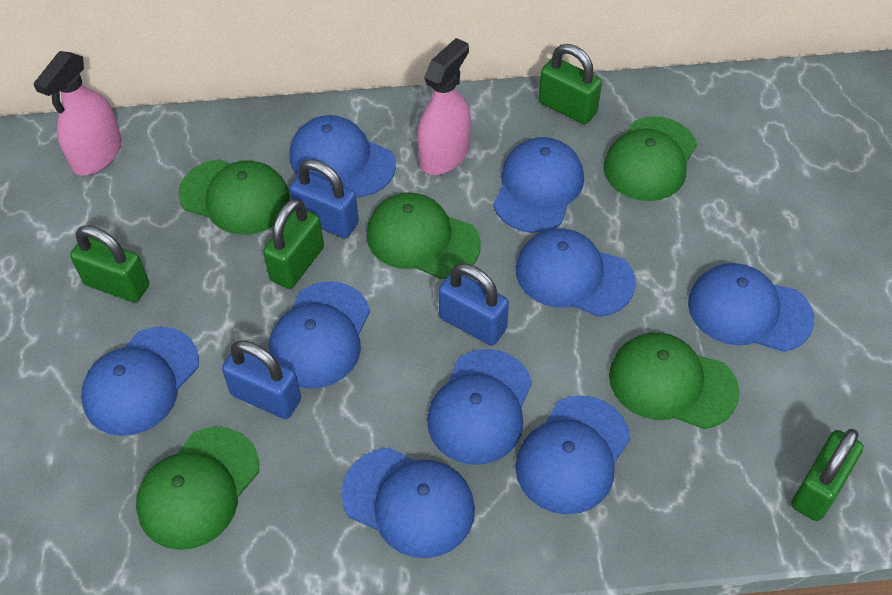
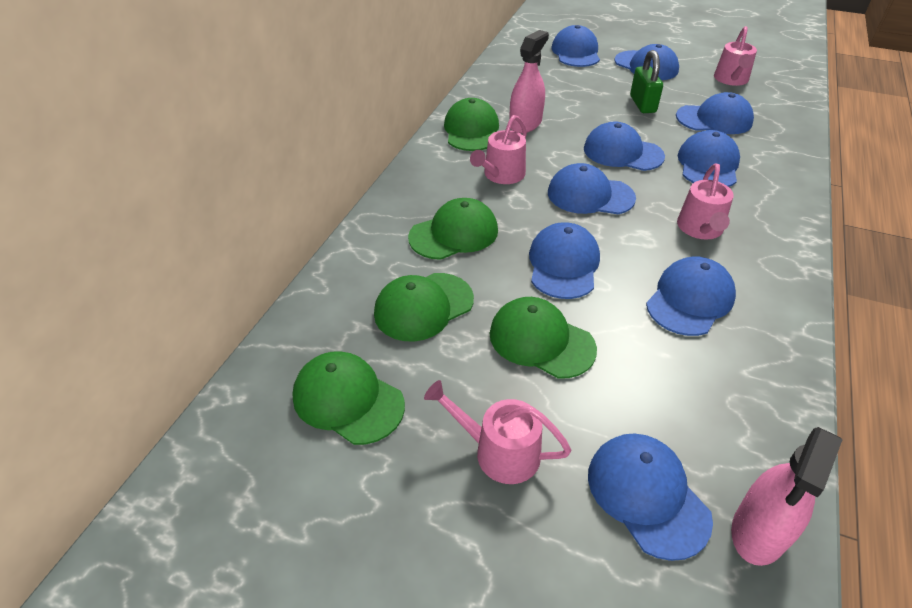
blue padlock: [222,341,301,419] [290,159,359,238] [438,264,509,346] = 3 -> none = 0
green padlock: [70,225,149,302] [263,199,324,289] [539,44,602,124] [791,429,864,521] = 4 -> [630,50,663,113] = 1
pink watering can: none = 0 -> [424,380,571,484] [470,115,527,184] [677,163,734,239] [714,26,757,86] = 4

